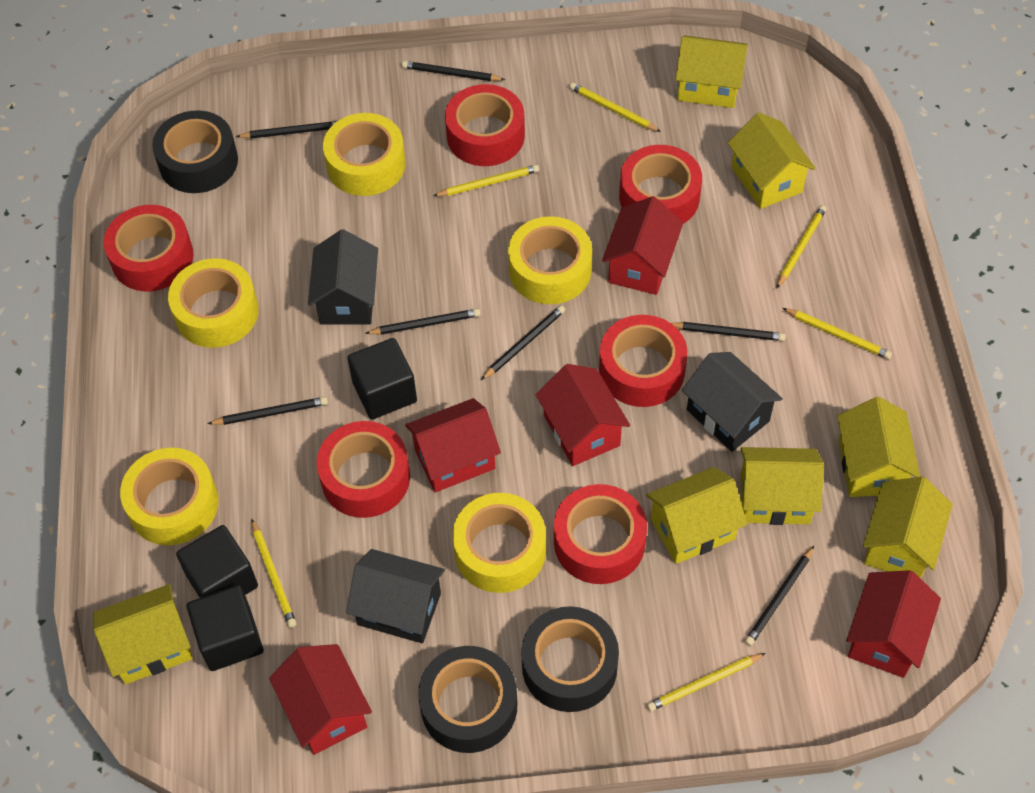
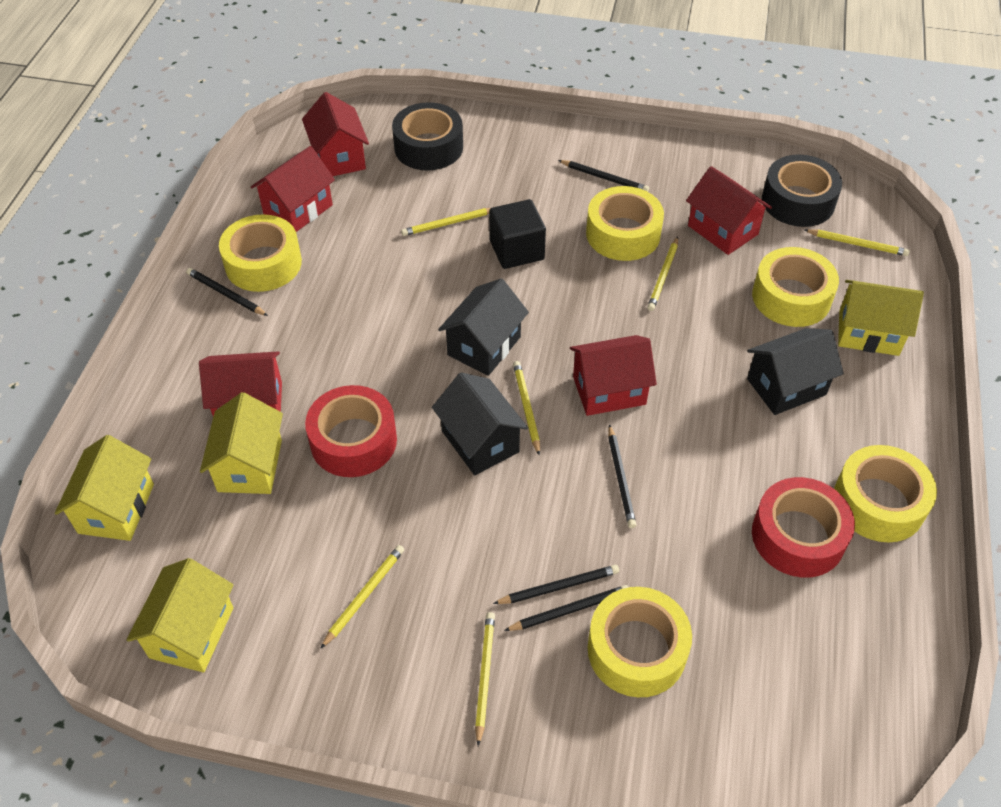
black cube: [176,525,258,598] [187,585,263,671] [347,338,417,419] = 3 -> [489,199,546,269] = 1
black pencil: [207,397,328,425] [236,121,337,139] [365,308,481,335] [402,61,505,81] [481,305,565,380] [671,322,786,341] [744,546,814,646] = 7 -> [186,268,268,316] [493,565,619,604] [504,585,628,631] [558,160,649,192] [608,424,636,528] = 5
black tape: [152,110,238,193] [418,646,517,753] [521,606,619,712] = 3 -> [392,102,463,170] [762,155,842,227] = 2
red tape: [103,205,194,291] [317,421,410,518] [445,84,525,166] [554,484,647,584] [599,315,687,407] [619,145,702,224] = 6 -> [305,385,397,477] [752,477,855,578] = 2
yellow house: [93,584,193,685] [646,467,747,564] [675,35,748,108] [728,112,816,209] [741,447,824,525] [837,397,920,497] [863,477,953,578] = 7 -> [55,435,154,541] [127,558,234,672] [200,392,283,494] [838,280,924,356] = 4

